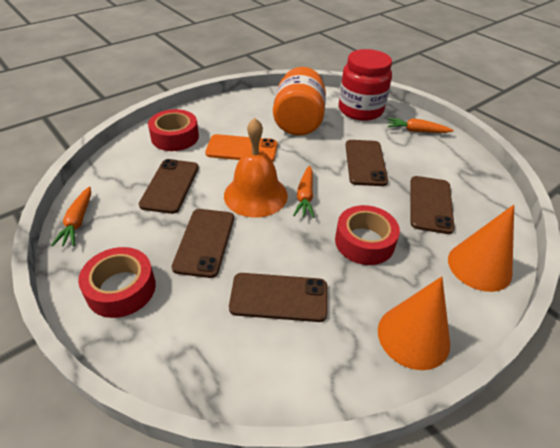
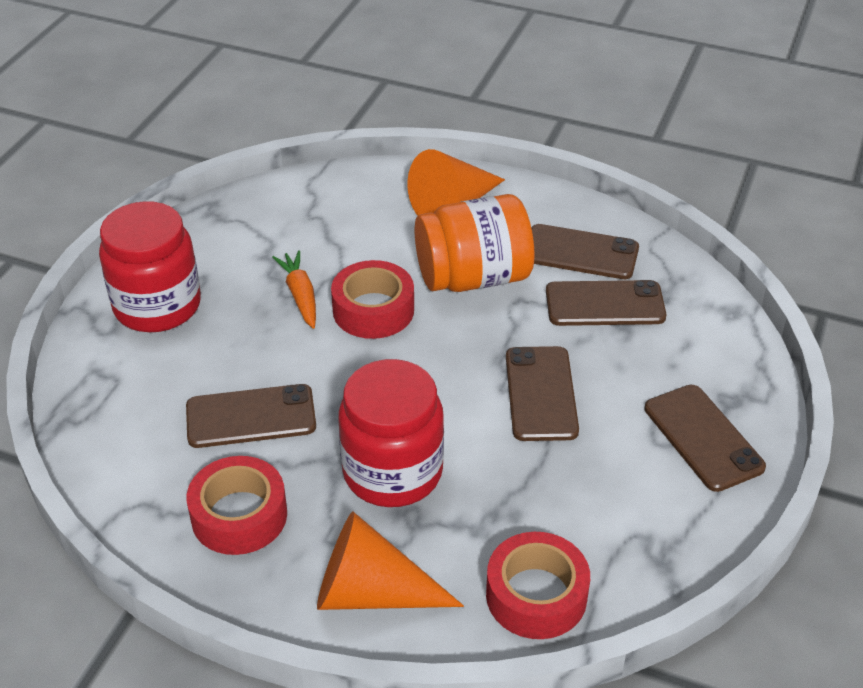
orange bell: [224,118,288,218] = 1 -> none = 0
orange carrot: [51,186,91,246] [293,166,314,218] [388,118,454,133] = 3 -> [272,250,316,329] = 1
orange phone: [205,134,277,162] = 1 -> none = 0
red jar: [339,49,392,121] = 1 -> [99,201,201,332] [338,359,444,507] = 2

